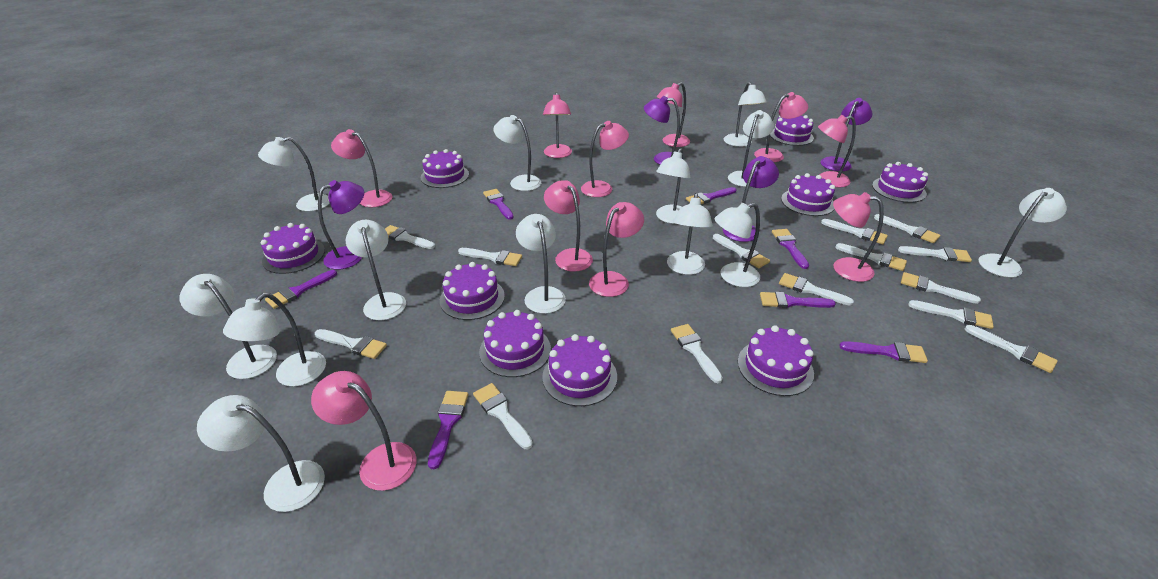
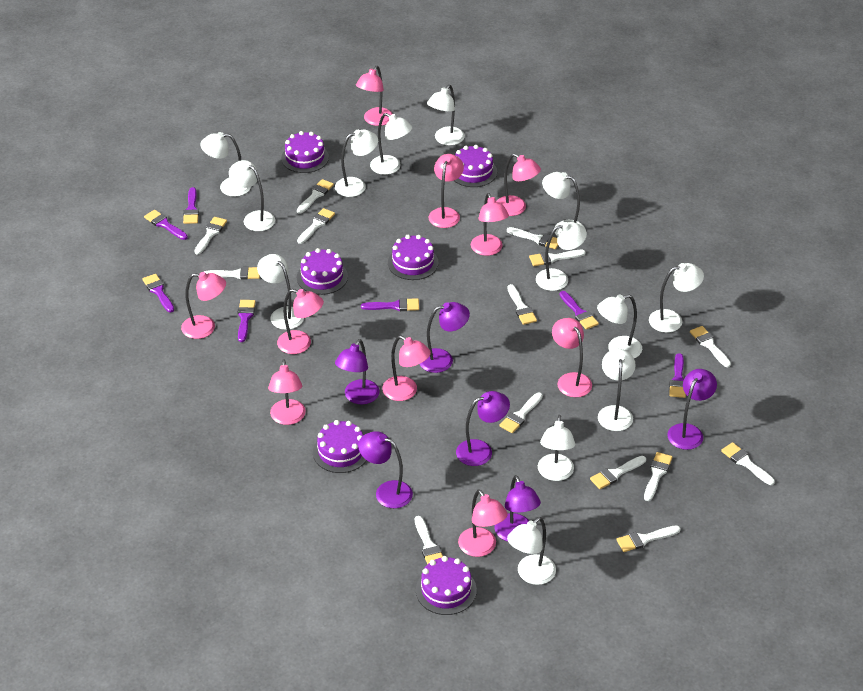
purple cake: [261,223,325,274] [420,149,469,188] [440,262,505,320] [479,310,551,377] [542,334,617,406] [738,325,814,396] [770,115,814,146] [781,173,835,216] [872,162,928,203] = 9 -> [281,131,329,173] [297,248,348,295] [313,420,367,473] [388,235,439,280] [416,556,477,615] [454,145,497,187] = 6
purple lamp: [318,180,364,270] [644,96,680,165] [723,156,779,242] [821,98,872,171] = 4 -> [335,339,380,404] [358,431,413,508] [420,302,470,373] [456,391,510,466] [494,475,541,541] [667,369,717,450] = 6

